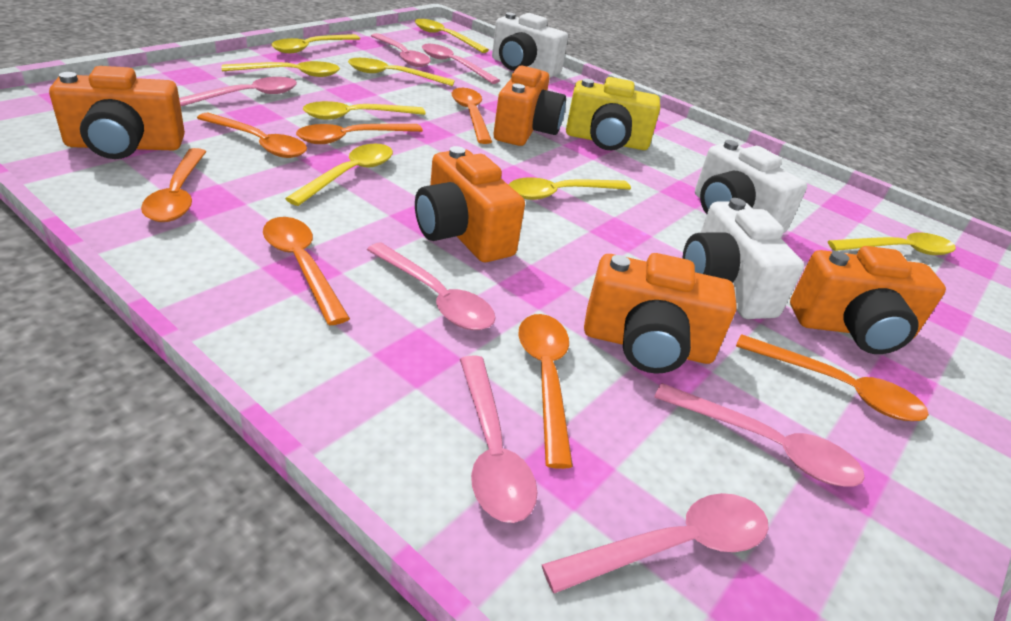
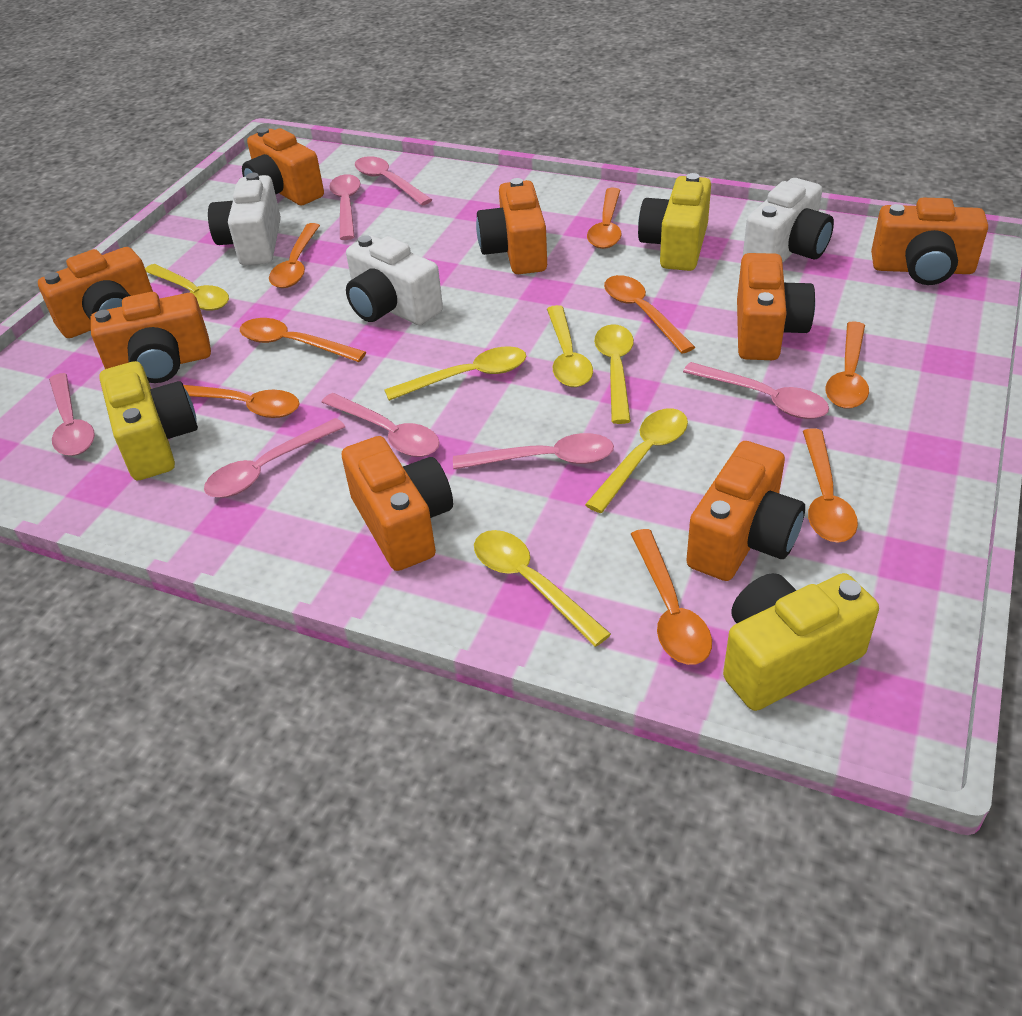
orange camera: [49,66,185,159] [415,146,525,262] [494,66,566,146] [584,253,737,374] [790,246,946,354] = 5 -> [38,247,153,338] [91,292,211,383] [242,128,324,205] [342,436,453,571] [476,178,547,274] [686,441,805,581] [737,253,815,360] [871,198,988,285] = 8
orange spoon: [141,148,206,222] [197,113,307,158] [263,217,350,325] [296,124,423,144] [451,88,492,144] [518,314,573,469] [736,334,929,421] = 7 -> [183,385,300,418] [240,318,366,362] [269,223,320,288] [587,188,621,249] [604,275,695,354] [631,529,712,665] [803,429,858,543] [826,321,869,409] = 8
yellow camera: [566,77,660,150] = 1 -> [99,361,198,481] [638,173,711,271] [723,573,879,711] = 3
yellow spoon: [221,61,340,77] [271,34,360,53] [285,144,393,206] [303,101,426,120] [348,58,455,86] [415,19,489,53] [509,177,631,200] [828,232,956,255] = 8 -> [145,264,229,311] [384,346,527,401] [474,530,611,647] [547,305,593,387] [585,408,688,513] [594,324,634,424] = 6

